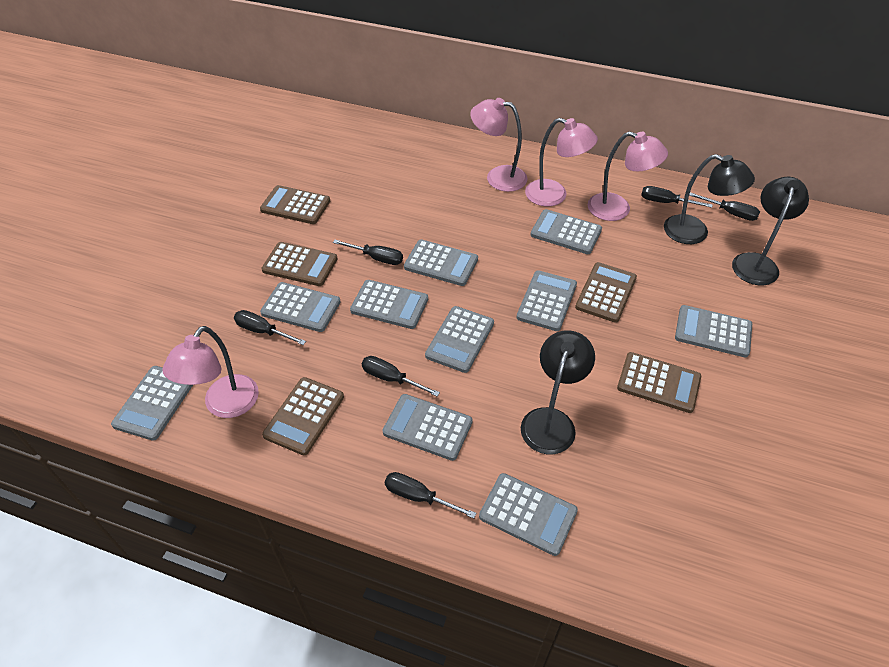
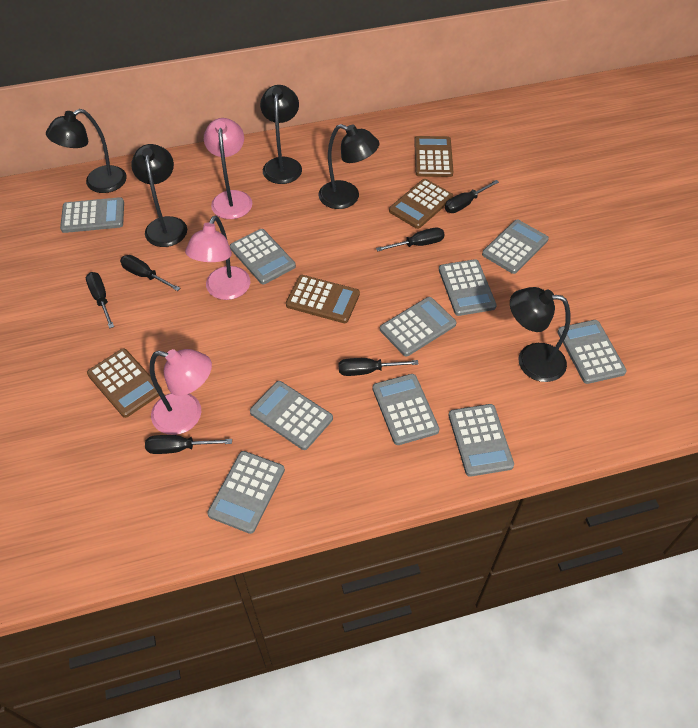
black lamp: [521,330,595,454] [664,154,755,244] [732,177,809,285] = 3 -> [46,109,127,193] [131,144,187,247] [260,85,302,184] [319,124,379,209] [510,287,570,382] = 5
brown calculator: [260,185,330,224] [262,242,338,286] [262,377,344,455] [575,262,637,323] [617,352,701,413] = 5 -> [87,349,163,418] [286,275,360,323] [389,179,453,229] [414,136,453,177] = 4
pink lamp: [162,326,259,418] [470,98,528,192] [525,118,598,206] [588,132,668,221] = 4 -> [150,349,212,435] [185,216,250,300] [204,118,252,219] = 3

